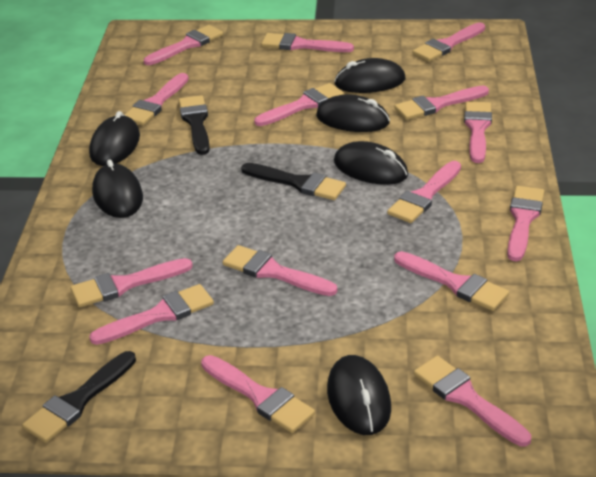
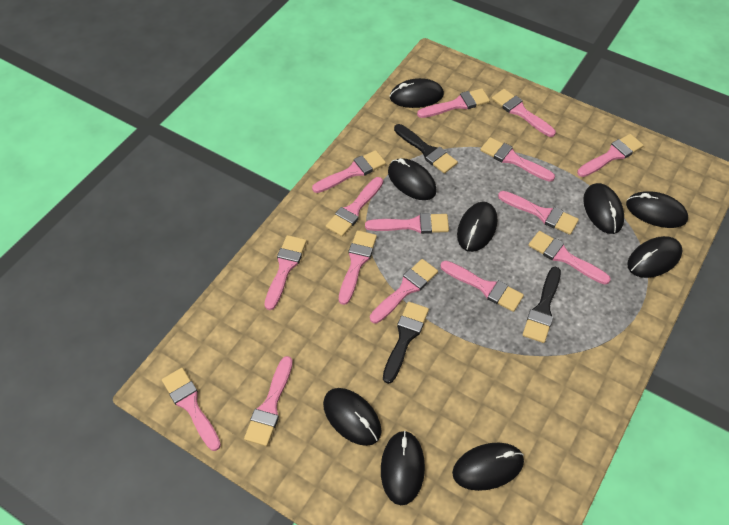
black mouse: [89,111,140,166] [92,159,143,218] [316,94,390,132] [327,355,391,435] [334,58,405,93] [334,141,408,185] = 6 -> [323,388,382,446] [381,430,425,505] [388,158,437,200] [390,78,444,108] [452,442,524,491] [457,202,497,252] [583,183,624,234] [626,191,688,228] [627,236,683,278] = 9

